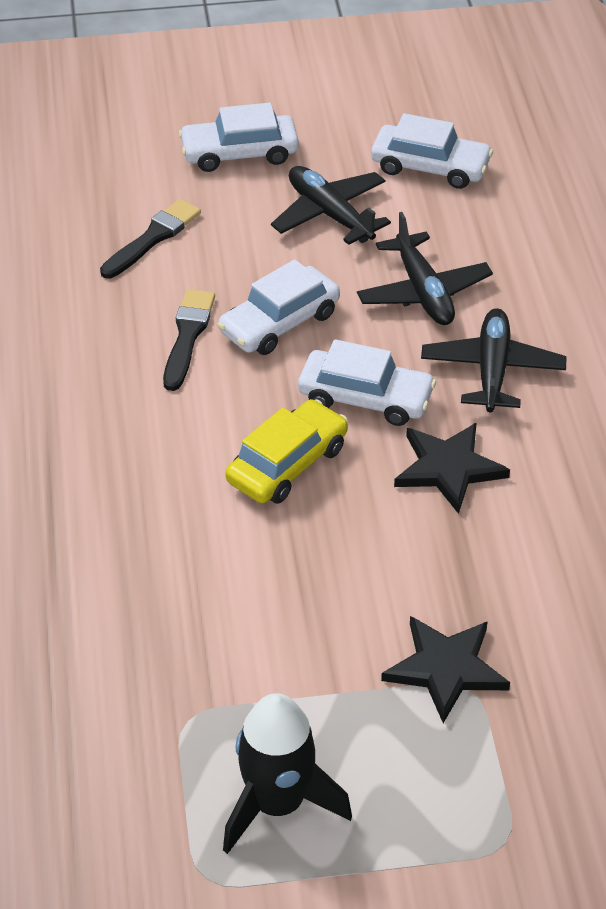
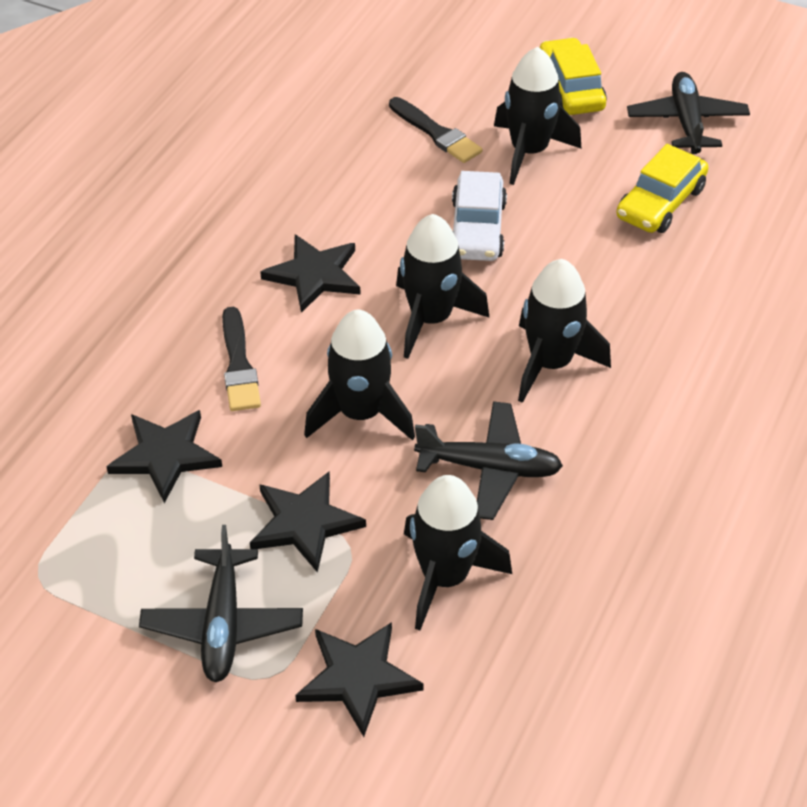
black rocket: [223,693,352,854] = 1 -> [304,309,415,440] [396,214,490,359] [404,475,512,630] [494,47,582,185] [518,259,611,403] = 5
black star: [381,616,510,723] [394,423,510,514] = 2 -> [106,410,222,503] [250,472,366,573] [260,234,361,313] [295,622,424,737] = 4
white car: [179,103,299,172] [218,259,340,355] [298,339,436,426] [371,113,493,189] = 4 -> [452,171,507,261] = 1
yellow car: [225,399,348,504] = 1 -> [540,37,607,115] [616,144,709,233] = 2

